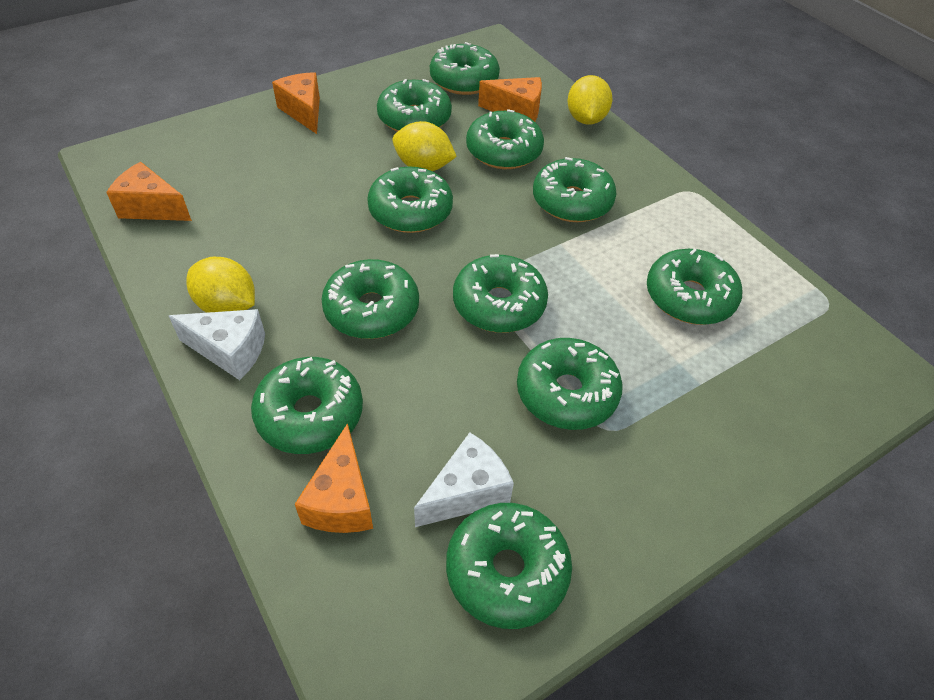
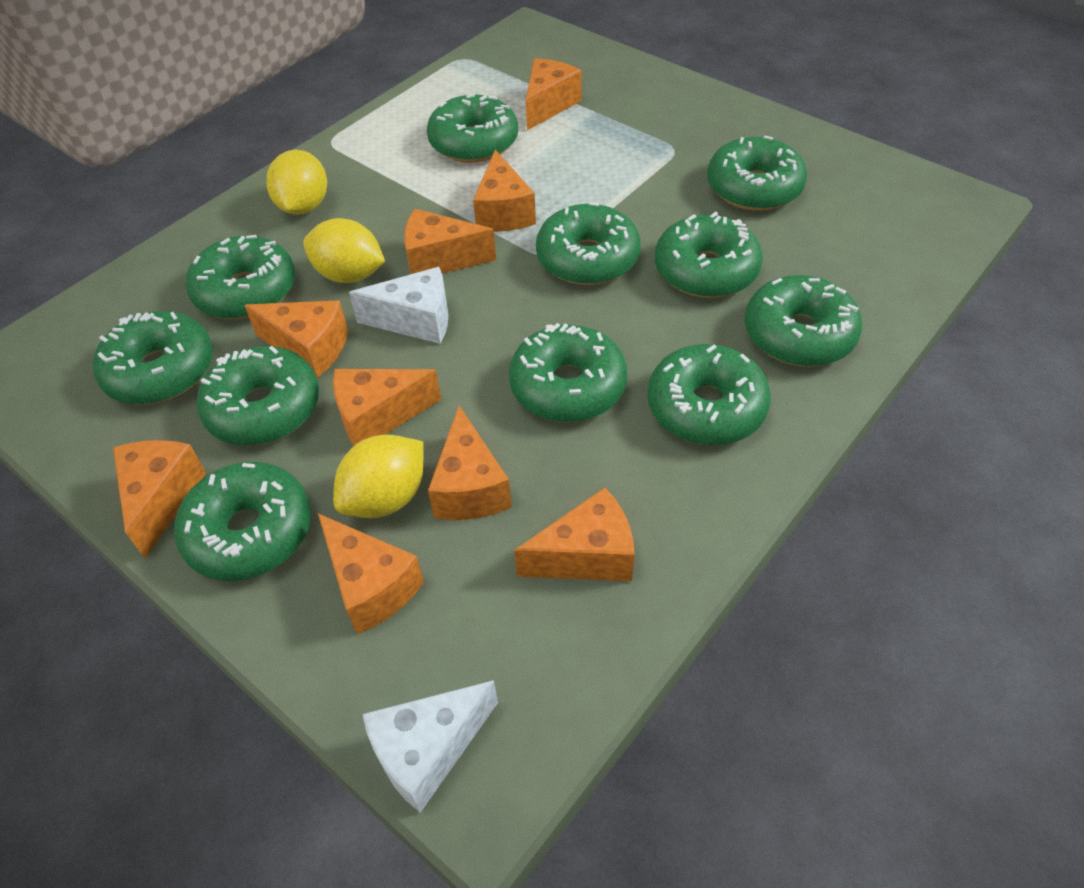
orange cheese: [106,162,192,221] [272,72,320,134] [295,423,373,533] [478,77,542,122] = 4 -> [113,440,206,558] [244,300,348,378] [318,513,424,634] [333,369,441,445] [404,209,496,274] [428,406,512,520] [473,150,536,232] [514,488,635,581] [526,58,582,130] = 9

